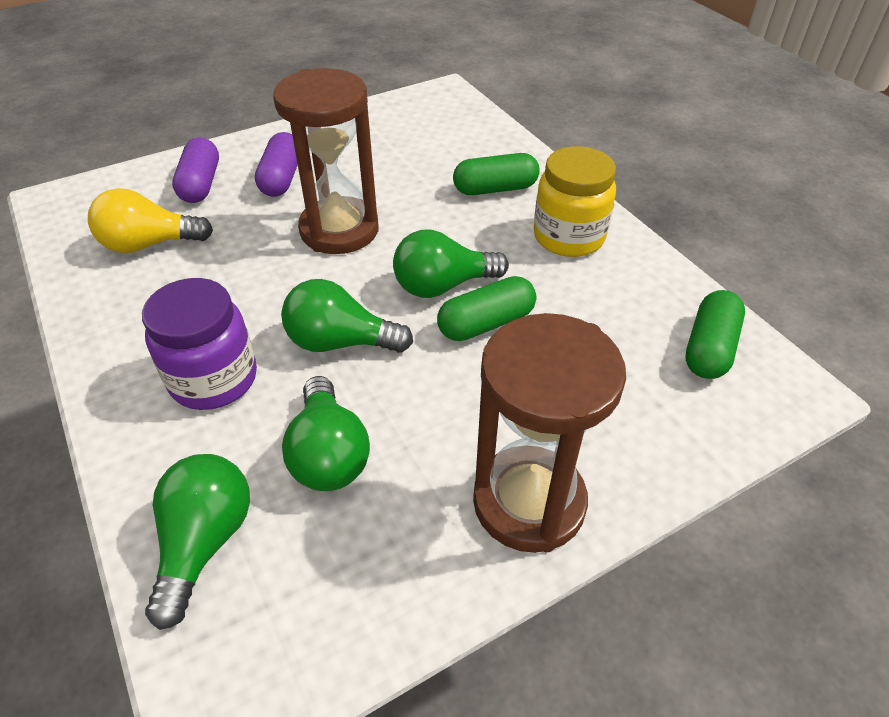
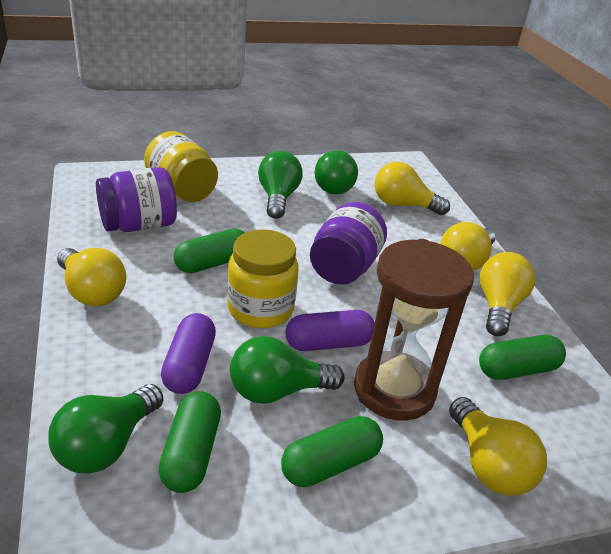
brown hourglass: [273,68,379,254] [473,313,626,553] = 2 -> [354,239,474,420] = 1
green capsule: [437,276,536,341] [453,153,540,195] [685,290,745,379] = 3 -> [158,391,221,493] [174,228,245,273] [281,416,383,487] [479,335,566,380] = 4
purple jar: [142,278,257,410] = 1 -> [96,167,177,232] [310,202,387,285] = 2
yellow jar: [534,146,616,257] = 1 -> [144,131,218,202] [227,229,299,328] = 2
yellow light bulb: [88,188,213,253] = 1 -> [57,248,126,306] [375,162,450,215] [440,222,495,271] [449,397,547,496] [479,252,535,336] = 5

